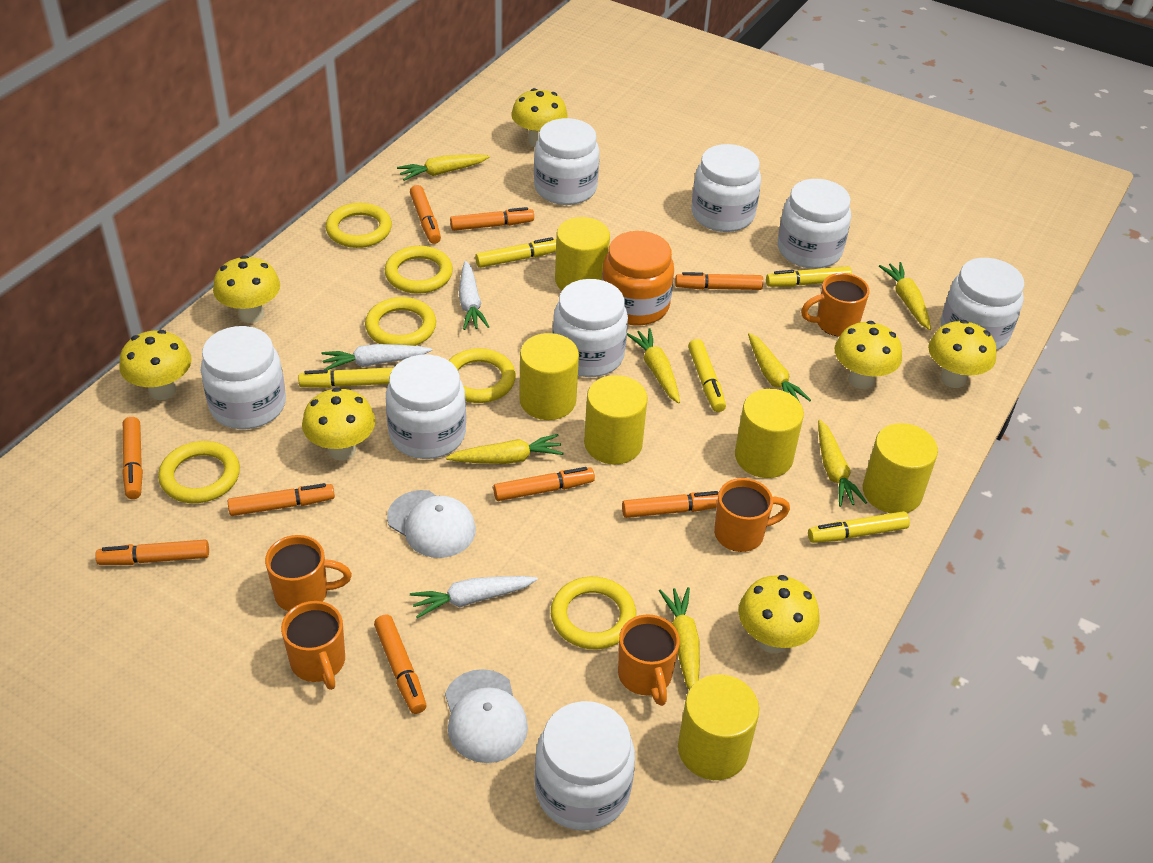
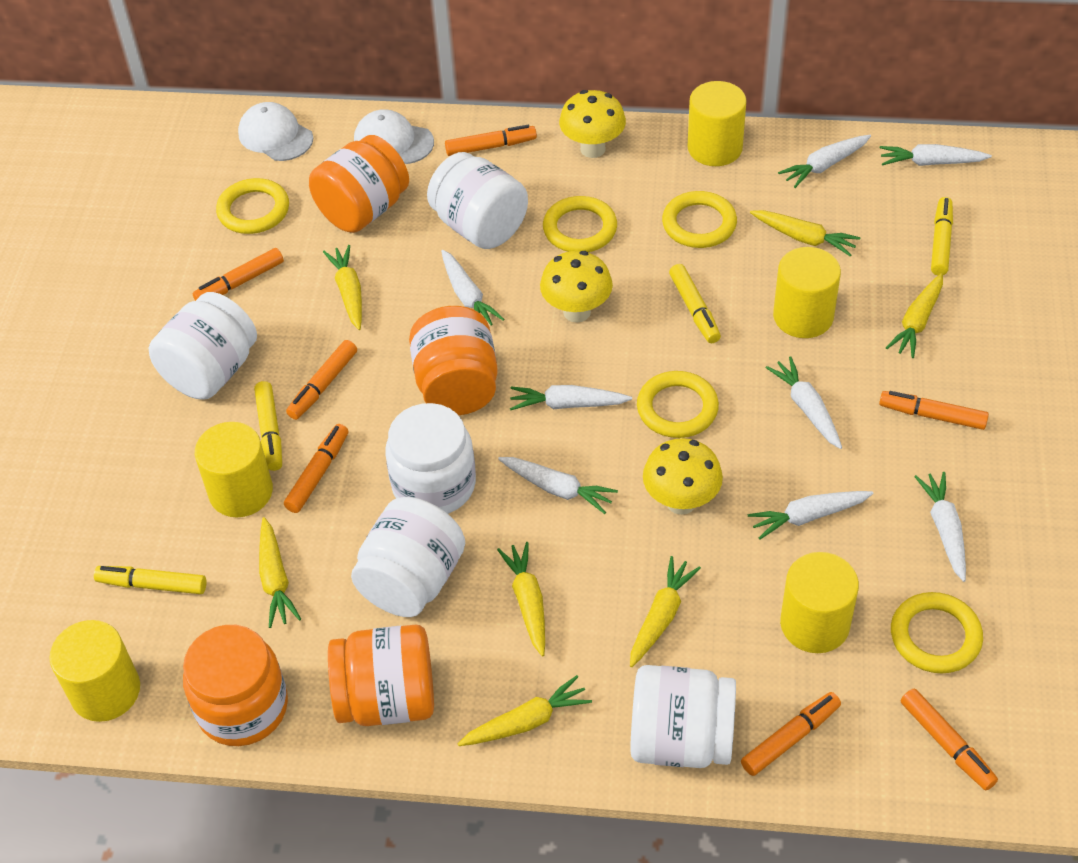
orange jar: [602,231,674,325] = 1 -> [183,625,288,746] [309,135,409,233] [328,625,434,726] [409,306,498,415] = 4
orange marker: [95,540,209,565] [122,417,143,499] [228,483,335,516] [374,615,426,714] [410,185,441,244] [450,207,534,231] [493,467,595,501] [622,491,719,518] [675,272,763,290] = 9 -> [192,248,284,301] [284,424,348,513] [286,340,357,420] [445,125,537,156] [741,692,841,776] [879,391,989,430] [901,689,998,790] = 7
orange mug: [265,535,352,611] [281,601,345,690] [618,614,680,706] [714,478,790,552] [801,273,870,337] = 5 -> none = 0
white carrot: [321,344,432,370] [410,576,538,618] [459,261,489,330] = 3 -> [441,250,504,326] [498,457,618,514] [510,385,632,410] [748,491,874,540] [766,357,842,449] [778,135,871,188] [880,144,992,166] [914,472,966,582] = 8
white jar: [201,326,286,429] [386,354,466,459] [534,118,600,205] [534,701,635,831] [553,279,628,377] [692,144,761,232] [778,179,851,269] [941,258,1024,350] = 8 -> [149,292,257,400] [351,497,465,617] [385,403,476,514] [427,152,528,249] [630,665,736,768] = 5
yellow cylinder: [519,333,579,420] [555,217,610,290] [584,375,648,465] [678,674,759,780] [735,389,804,478] [863,423,938,513] = 6 -> [49,620,140,722] [195,422,273,517] [687,81,747,166] [773,247,841,338] [780,552,859,653] = 5
yellow marker: [298,367,393,388] [475,237,556,268] [688,339,726,412] [766,266,852,287] [808,511,910,543] = 5 -> [94,566,206,594] [254,381,282,471] [669,264,721,343] [931,197,953,275] = 4
yellow mushroom: [119,330,192,400] [213,255,280,323] [302,387,375,460] [512,88,568,147] [739,575,820,653] [835,321,902,389] [928,320,997,388] = 7 -> [540,251,613,323] [559,90,626,158] [643,438,723,515] = 3
yellow ring: [158,441,240,503] [326,203,392,248] [365,297,436,346] [385,246,453,294] [448,348,516,403] [551,577,636,649] = 6 -> [216,178,289,234] [543,196,617,252] [637,371,719,438] [662,191,737,248] [891,592,983,673] = 5

